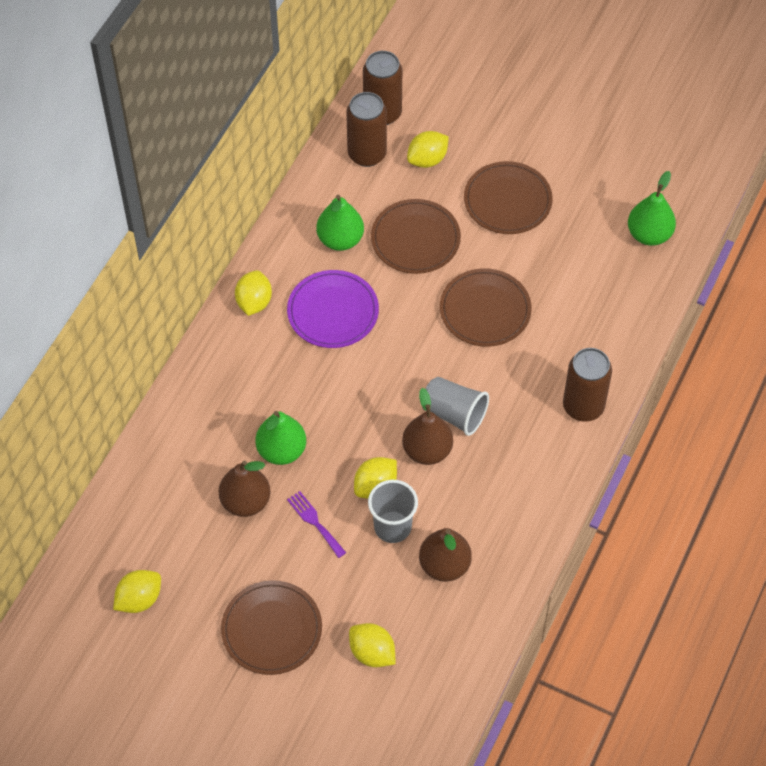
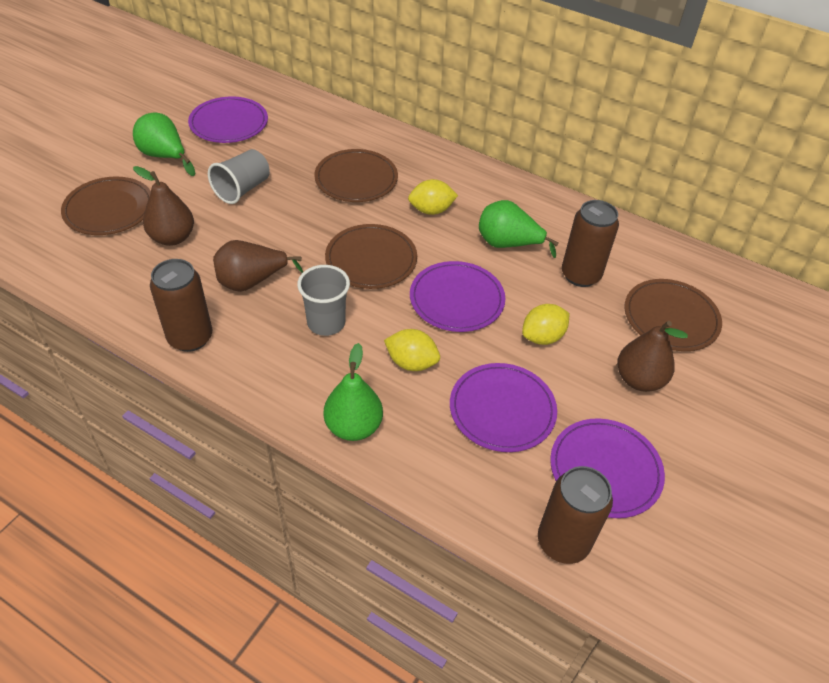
purple fork: [287,491,346,558] = 1 -> none = 0
purple plate: [287,270,379,348] = 1 -> [188,97,268,143] [410,261,506,332] [450,363,557,452] [550,418,665,518] = 4
yellow lemon: [113,570,161,613] [235,270,272,316] [349,623,396,667] [354,457,397,499] [407,131,449,168] = 5 -> [384,329,440,371] [408,179,458,215] [522,304,569,345] = 3

